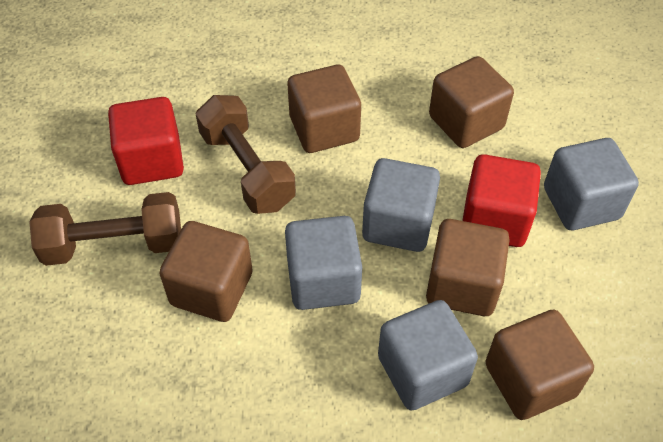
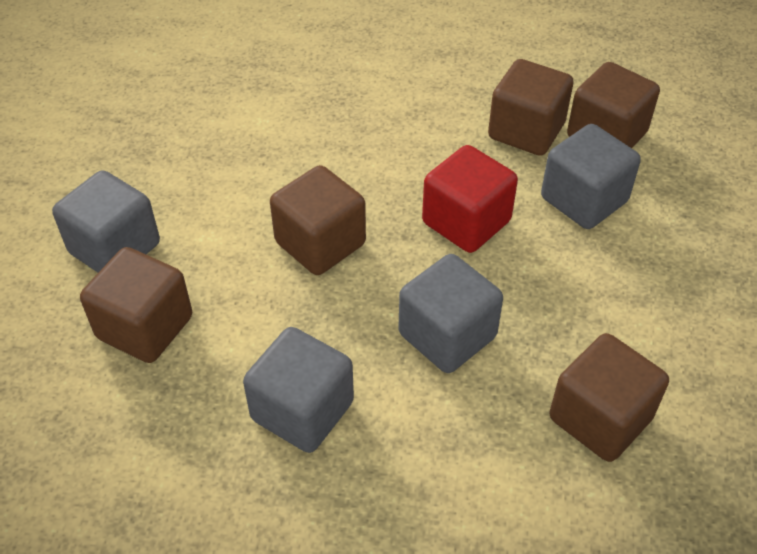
brown dumbbell: [29,192,181,266] [196,95,296,214] = 2 -> none = 0
red cube: [108,97,184,185] [462,154,541,247] = 2 -> [422,145,518,253] = 1

